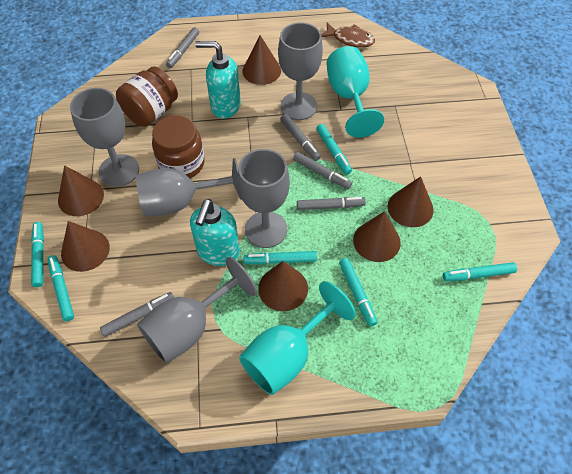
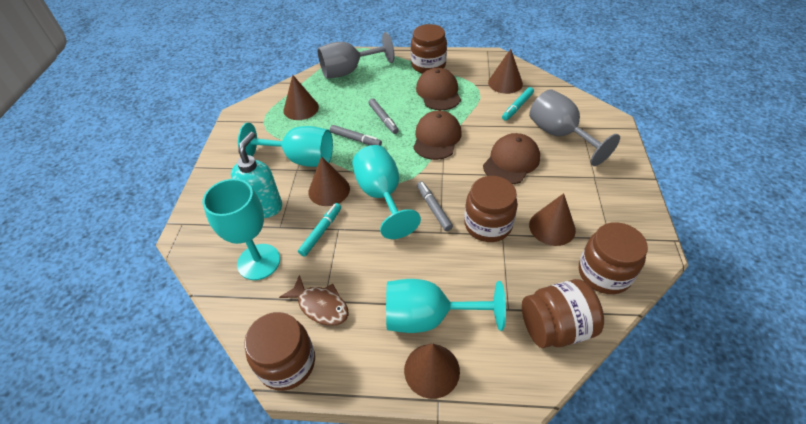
brown cap: none = 0 -> [413,111,462,160] [416,68,461,110] [483,133,540,184] = 3
brown cone: [58,165,104,216] [61,221,110,272] [242,35,281,85] [258,261,308,311] [353,211,401,262] [388,176,434,227] = 6 -> [283,75,319,120] [308,156,350,206] [404,344,460,399] [488,49,523,94] [529,193,576,246] = 5
brown jar: [116,66,178,127] [152,115,205,178] = 2 -> [244,312,315,391] [411,24,447,74] [464,176,518,242] [522,279,604,348] [579,222,648,294] = 5
grey goblet: [70,88,139,187] [136,158,242,217] [137,257,257,363] [237,149,290,248] [278,22,323,120] = 5 -> [318,32,395,79] [529,89,620,166] = 2
grey marker: [100,292,174,337] [166,27,199,68] [280,114,321,161] [293,152,352,189] [297,197,366,210] = 5 -> [330,125,382,146] [368,98,399,134] [417,181,453,231] = 3
turquoise goblet: [239,281,356,395] [327,46,384,138] = 2 -> [202,179,280,280] [238,123,333,167] [352,145,421,239] [386,279,506,333] = 4
turquoise marker: [31,222,44,287] [48,255,74,321] [244,251,317,264] [316,124,352,175] [339,258,377,326] [443,262,517,281] = 6 -> [298,203,341,256] [502,87,534,121] = 2
turquoise soap dispenser: [190,199,240,266] [195,41,241,119] = 2 -> [231,132,282,218] = 1

